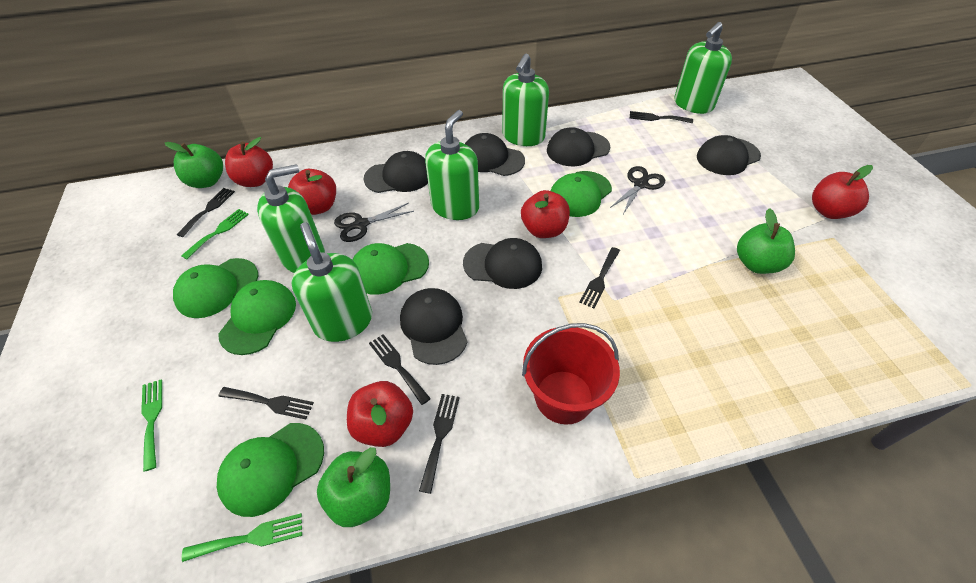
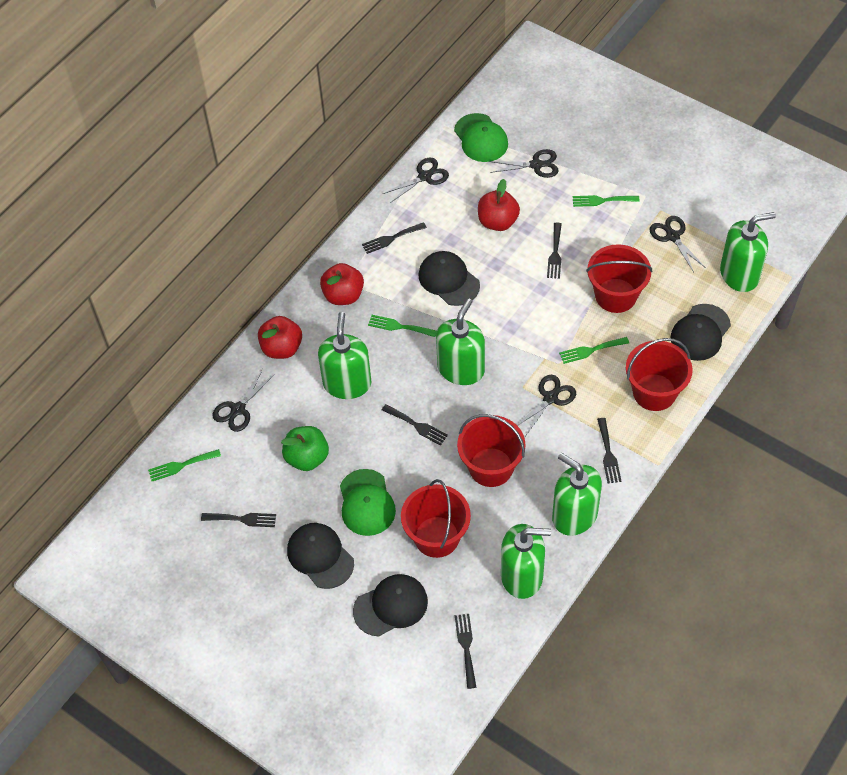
black cap: [364,151,428,193] [400,288,468,365] [463,238,542,289] [465,133,525,176] [547,127,610,166] [697,135,761,175] = 6 -> [287,523,354,589] [353,574,428,636] [418,251,480,306] [670,304,731,361] = 4
black scissors: [334,203,414,242] [610,166,665,214] = 2 -> [213,369,274,432] [383,158,449,203] [489,149,559,178] [517,375,576,435] [649,216,706,272] = 5
green apple: [165,142,223,188] [317,447,390,527] [737,208,795,274] = 3 -> [281,426,329,471] = 1
green cap: [173,258,258,318] [217,423,324,517] [218,280,296,355] [352,243,429,295] [550,171,612,217] = 5 -> [340,469,396,536] [454,113,508,162] = 2
green fork: [141,379,162,472] [181,209,249,259] [182,513,302,562] = 3 -> [148,449,221,481] [368,315,437,337] [559,337,629,364] [573,195,640,207] = 4
red apple: [225,137,273,187] [288,169,336,215] [347,381,413,447] [521,190,570,238] [812,165,873,219] = 5 -> [258,316,302,359] [320,263,364,305] [478,179,520,231] = 3
red bucket: [522,323,620,424] = 1 -> [401,479,471,558] [457,414,526,487] [586,244,652,313] [626,338,693,411] = 4

